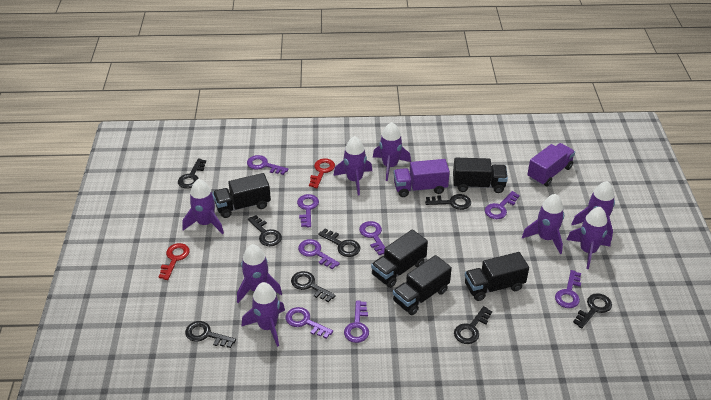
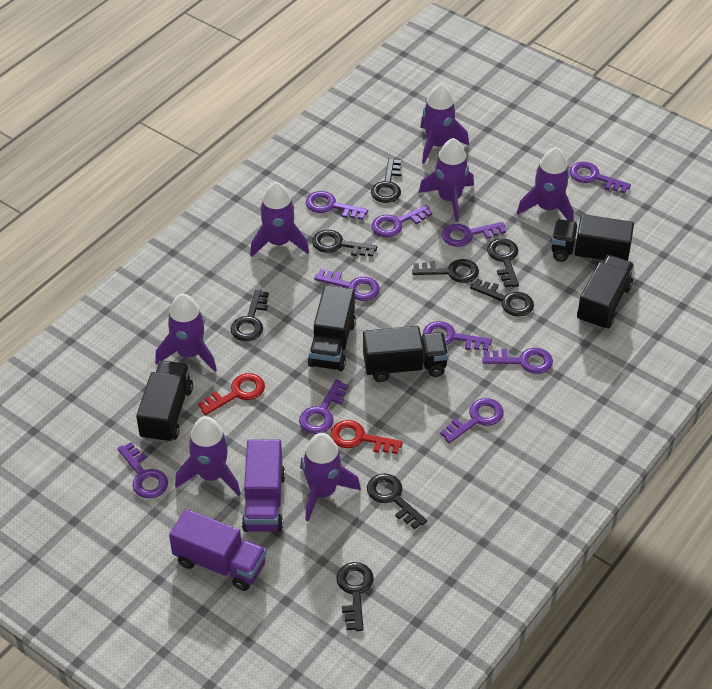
purple key: [247,155,288,175] [285,307,333,339] [297,194,319,227] [298,239,340,269] [344,301,369,343] [359,221,385,255] [485,191,520,219] [555,270,581,308] = 8 -> [118,442,168,499] [299,379,348,434] [306,191,368,220] [314,269,380,301] [372,205,432,237] [423,321,492,351] [440,398,504,444] [442,222,506,247] [482,348,553,374] [569,162,631,194] = 10
purple rocket: [182,179,224,234] [237,244,282,303] [242,282,285,347] [333,136,372,196] [373,122,411,181] [522,194,564,254] [567,207,611,269] [571,181,615,241] = 8 -> [155,294,217,372] [175,416,241,496] [250,182,309,257] [300,433,361,521] [419,138,474,222] [420,84,469,164] [517,147,574,221] = 7

